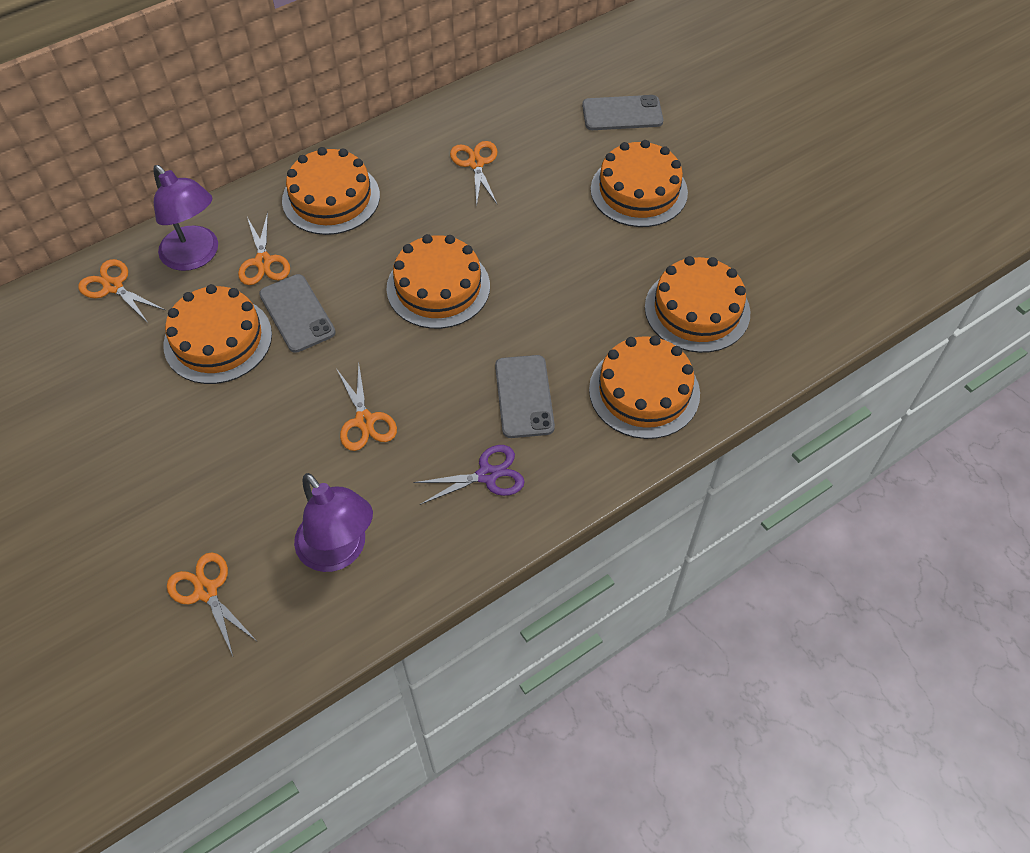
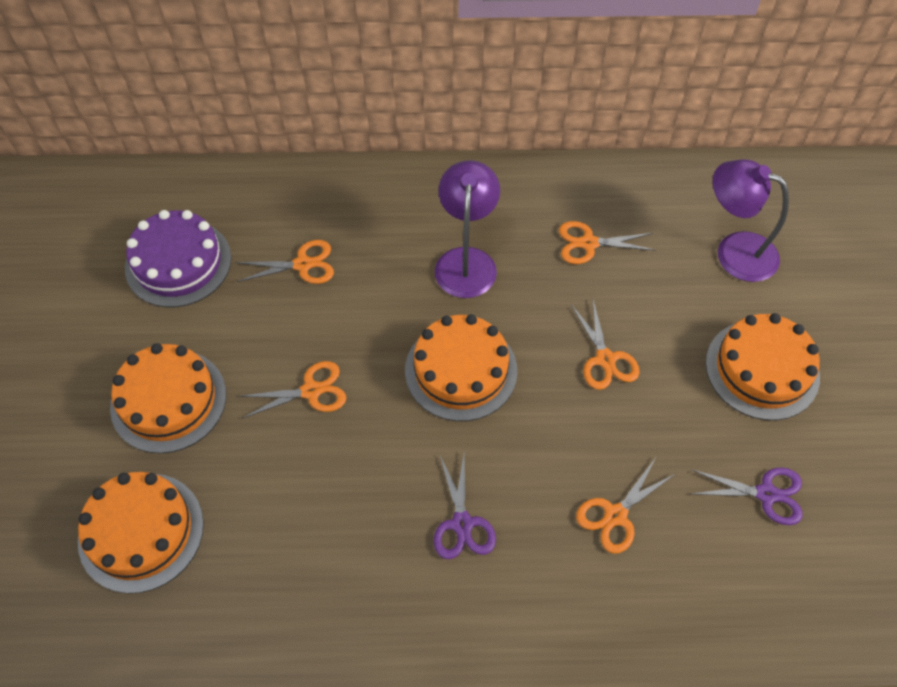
grey phone: [259,274,336,353] [495,355,555,438] [582,95,663,130] = 3 -> none = 0
orange cake: [163,284,272,384] [282,147,380,235] [386,234,490,329] [589,336,700,439] [591,140,688,227] [645,256,750,353] = 6 -> [78,472,204,594] [110,343,226,454] [405,314,517,421] [706,313,820,420] = 4
purple cake: none = 0 -> [125,210,231,307] = 1
purple scissors: [413,445,525,505] = 1 -> [434,454,496,559] [691,467,803,525] = 2

